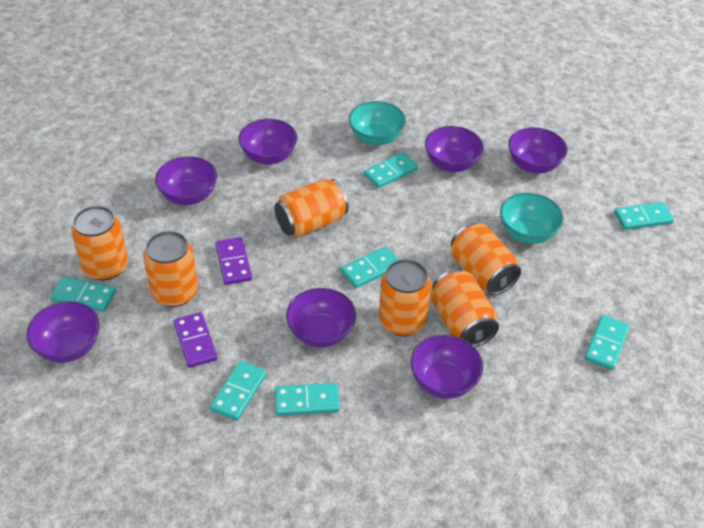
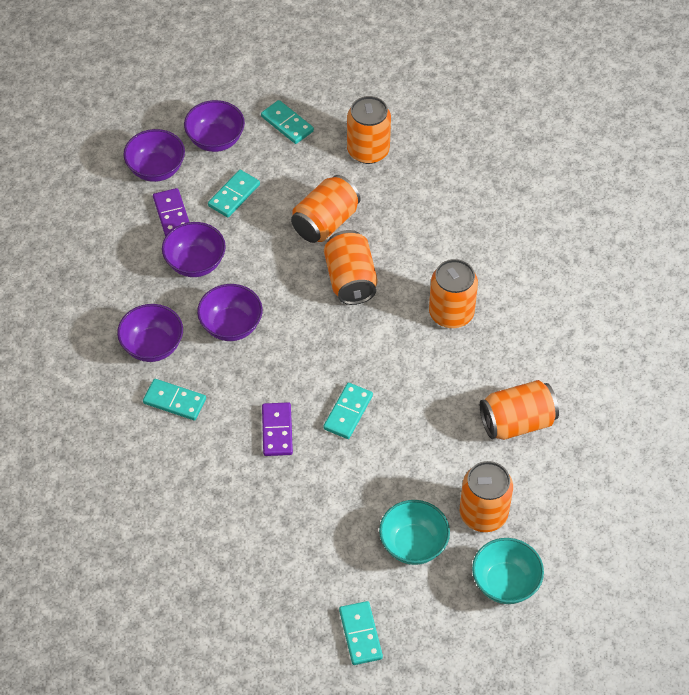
purple bowl: [26,301,100,363] [155,156,217,205] [238,119,297,165] [286,288,356,348] [410,335,483,399] [425,126,484,172] [508,127,567,173] = 7 -> [117,304,183,362] [123,129,185,182] [162,222,226,277] [184,100,245,152] [197,284,263,341] = 5
turquoise domino: [50,277,116,312] [210,361,267,421] [275,383,340,416] [341,246,399,288] [364,152,418,188] [585,315,630,370] [615,202,674,230] = 7 -> [143,379,206,420] [208,170,260,217] [261,100,314,144] [323,383,373,439] [339,601,383,665] = 5

